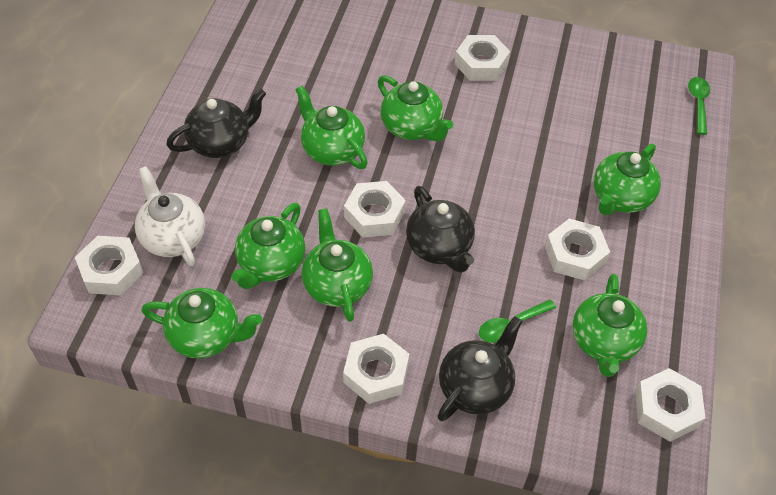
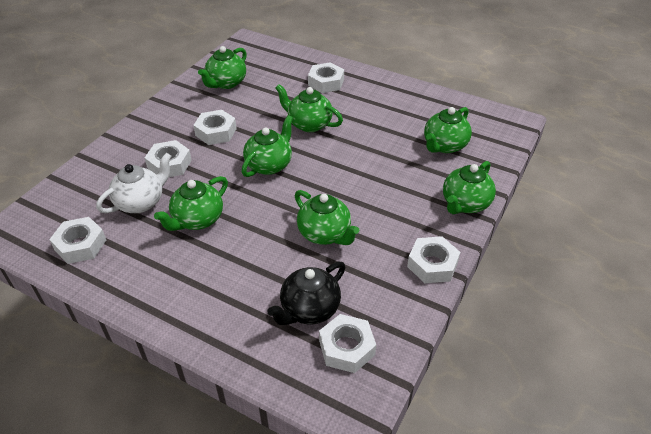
black teapot: [166,89,266,158] [406,186,475,273] [438,316,522,421] = 3 -> [267,262,346,325] = 1
green spoon: [479,299,556,343] [688,77,710,135] = 2 -> none = 0

